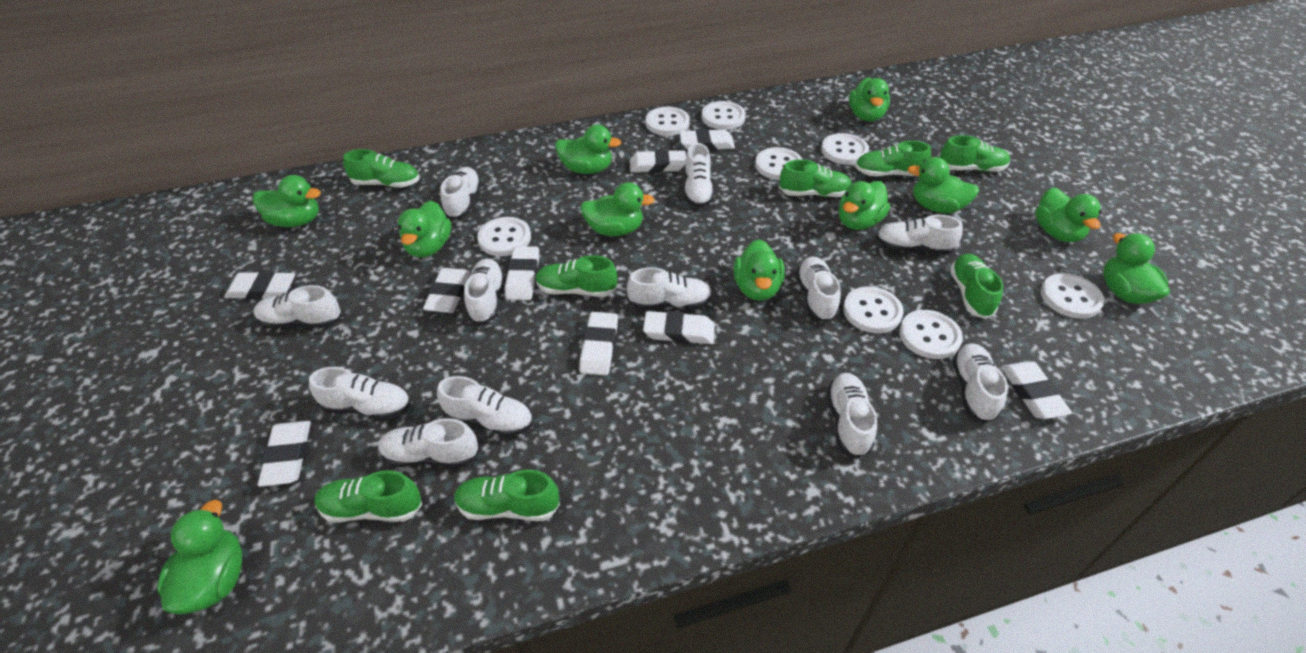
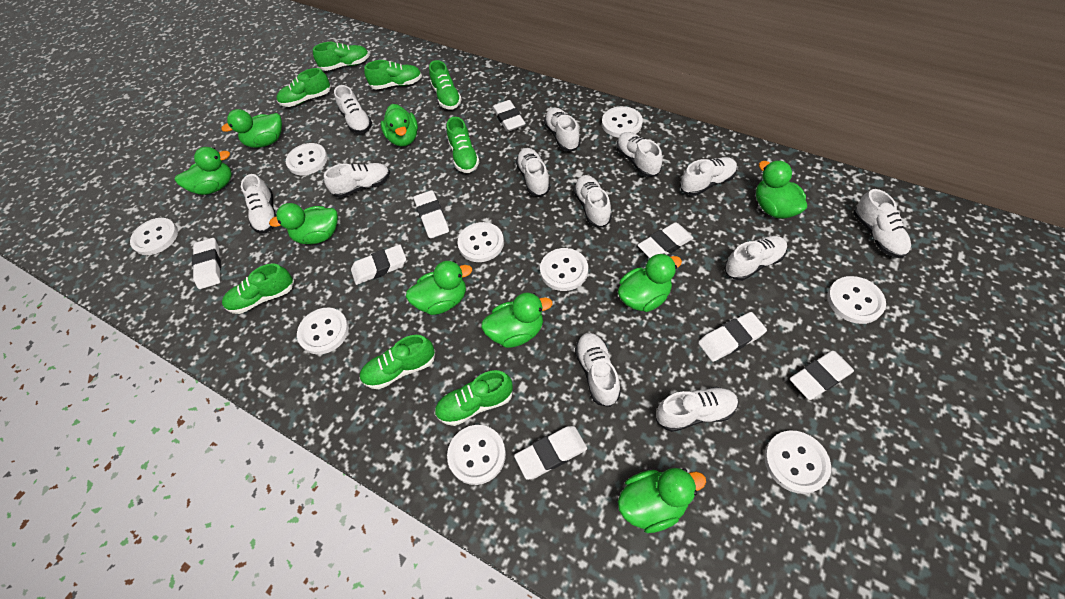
green duck: [157,500,242,614] [253,175,321,227] [398,201,451,258] [555,125,621,174] [580,182,655,236] [734,239,785,301] [839,181,890,230] [849,77,890,122] [907,157,979,213] [1035,187,1102,242] [1103,233,1170,304] = 11 -> [175,147,232,195] [221,109,282,148] [269,203,338,244] [381,104,418,147] [406,261,472,315] [481,292,552,348] [618,253,682,312] [618,468,706,533] [756,161,807,219] = 9
white button: [477,217,531,256] [645,107,690,136] [702,101,746,130] [755,147,803,180] [821,133,869,165] [843,286,904,333] [899,310,963,359] [1041,273,1104,319] = 8 -> [130,218,178,255] [286,143,328,175] [297,307,349,355] [447,425,506,485] [458,222,504,262] [540,248,588,291] [602,106,643,138] [764,430,831,494] [827,276,886,324] = 9
white eraser: [224,271,295,300] [257,421,311,487] [423,268,470,313] [505,246,539,300] [579,312,618,376] [630,150,686,173] [643,311,715,344] [679,129,735,151] [1001,361,1072,419] = 9 -> [192,238,221,289] [351,244,406,285] [414,190,449,238] [492,100,526,132] [514,426,587,480] [638,222,693,258] [698,312,767,362] [790,351,854,400] = 8

